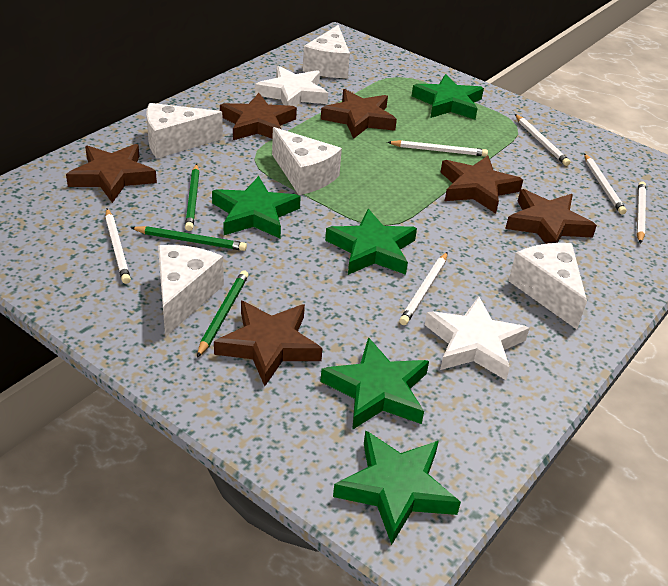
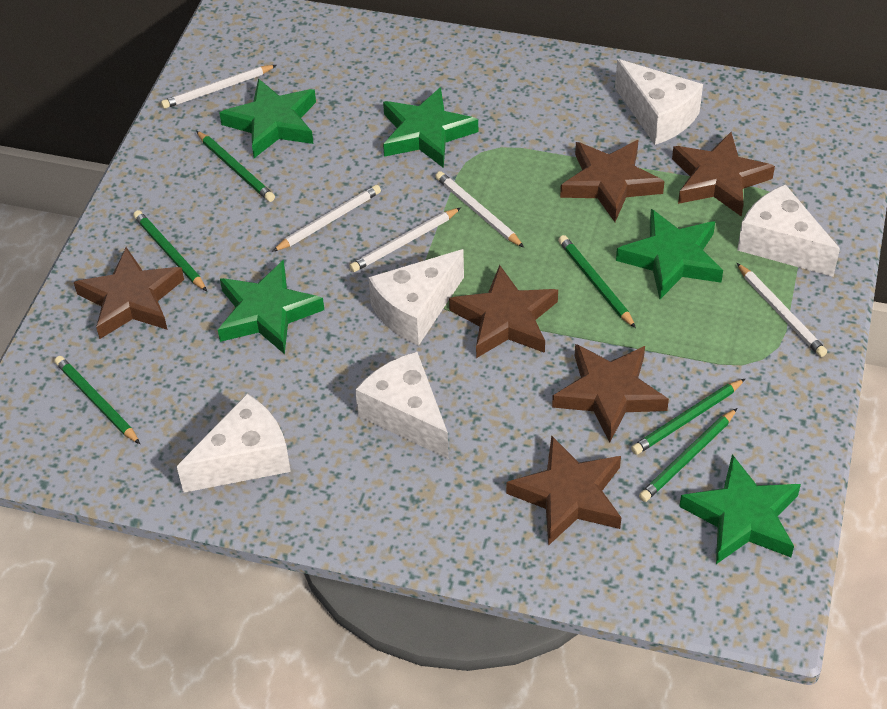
green pencil: [130,226,247,251] [185,164,199,231] [197,270,249,358] = 3 -> [55,356,140,444] [133,210,207,292] [196,131,275,202] [558,235,636,328] [631,379,745,455] [639,408,737,502] = 6
white pencil: [105,209,131,284] [387,140,488,157] [399,252,448,325] [515,114,570,166] [584,153,627,215] [637,181,646,244] = 6 -> [161,65,277,109] [272,185,381,252] [349,208,461,272] [435,171,524,248] [737,263,827,357] = 5
white star: [255,66,328,107] [425,297,529,380] = 2 -> none = 0

